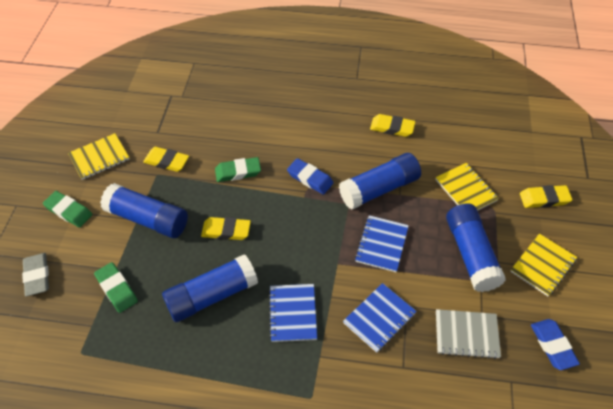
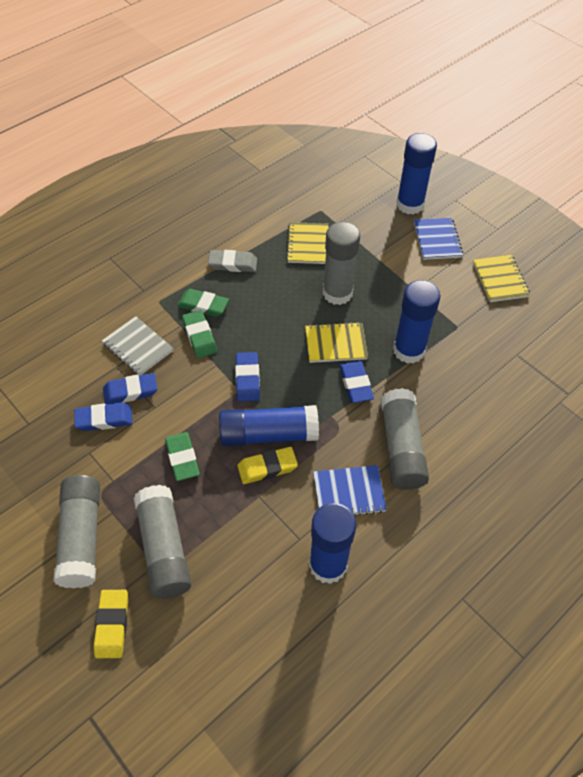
blue eraser: [287,158,334,195] [531,319,580,370] = 2 -> [74,402,132,431] [103,373,158,404] [235,352,260,402] [339,361,374,403] = 4
blue notebook: [269,284,317,342] [343,283,417,353] [355,215,409,272] = 3 -> [313,465,387,515] [414,218,463,260] = 2
grey glue stick: none = 0 -> [53,475,100,588] [134,485,191,599] [323,222,360,305] [381,388,429,490] = 4
yellow eraser: [143,147,189,172] [201,217,251,240] [370,114,415,137] [520,185,573,208] = 4 -> [94,590,128,658] [237,447,298,484] = 2

